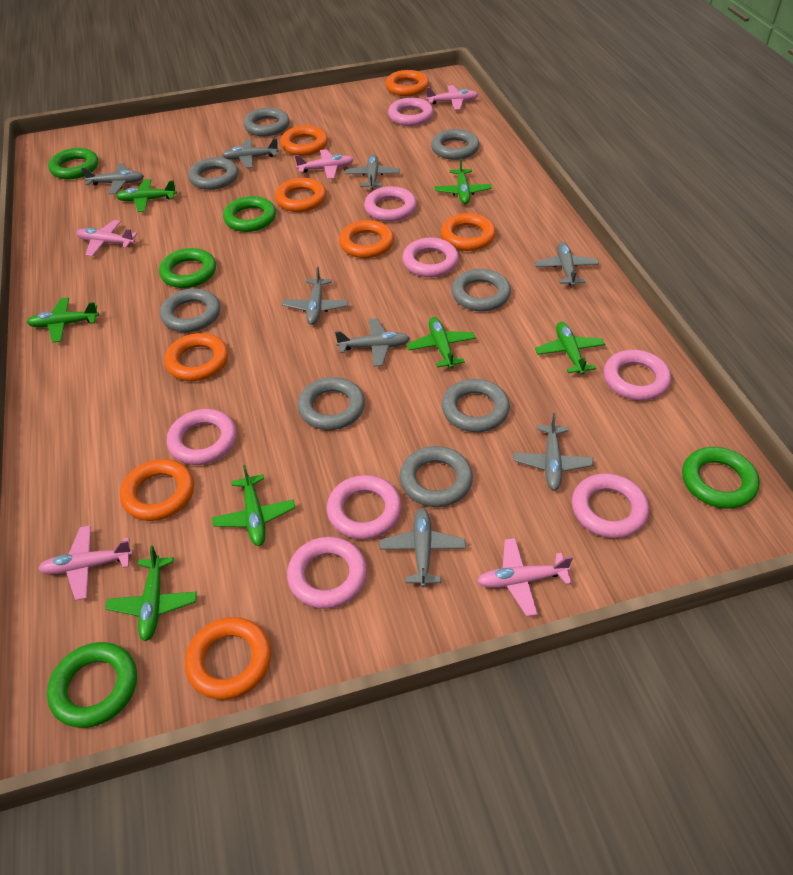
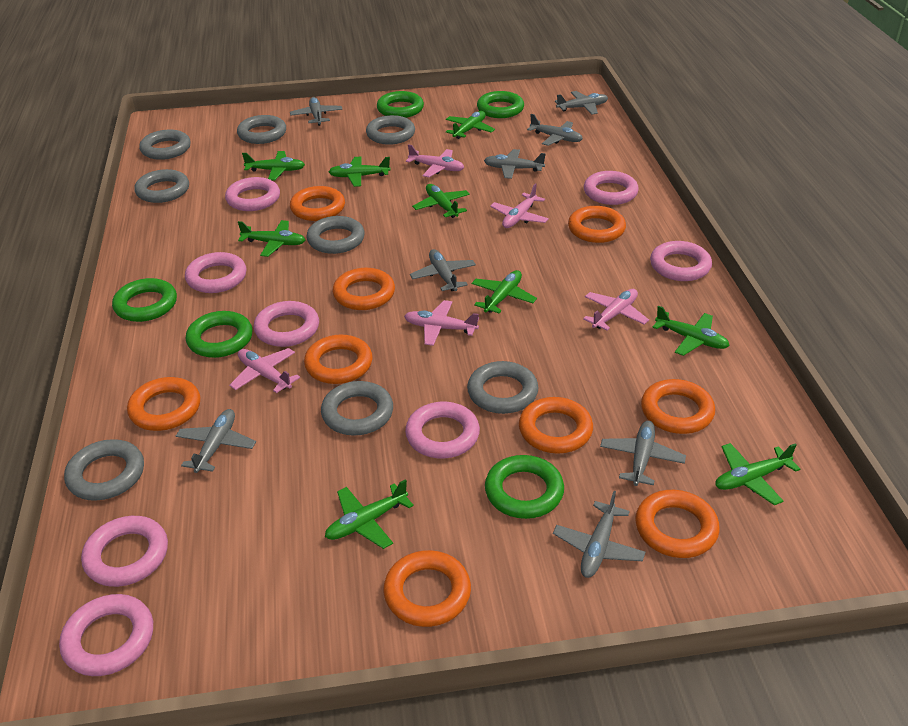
green plane: [26,297,99,343] [105,546,197,641] [116,179,177,212] [212,465,295,546] [407,317,476,368] [435,158,492,204] [535,322,605,375] = 7 -> [238,220,305,257] [242,151,305,180] [325,479,414,549] [329,157,391,187] [412,184,470,218] [446,111,495,139] [472,270,537,313] [652,306,730,356] [715,443,800,505] = 9
orange ring: [120,459,194,521] [165,333,228,381] [185,617,271,700] [275,178,326,212] [280,125,328,156] [339,220,394,258] [386,70,429,96] [441,213,496,251] = 8 -> [127,377,200,431] [290,186,345,221] [304,335,373,384] [332,268,395,310] [383,550,471,627] [519,397,593,454] [568,206,626,243] [635,490,720,558] [641,379,715,434] = 9

